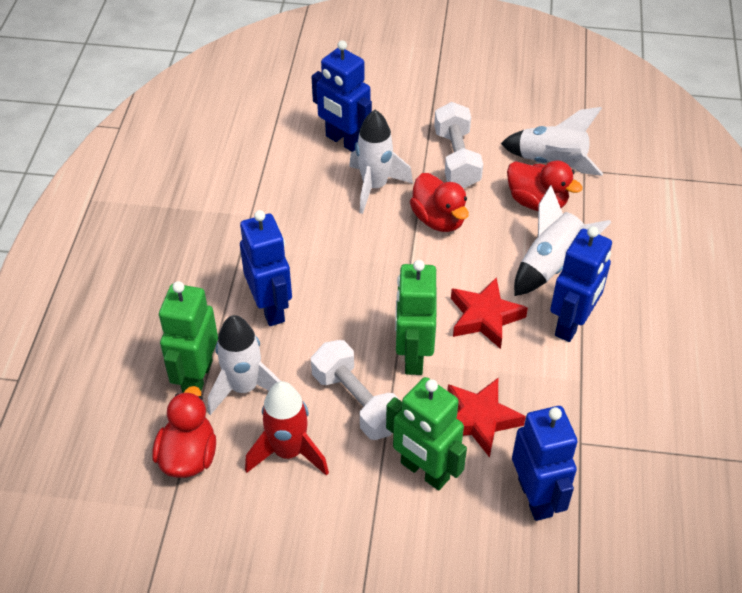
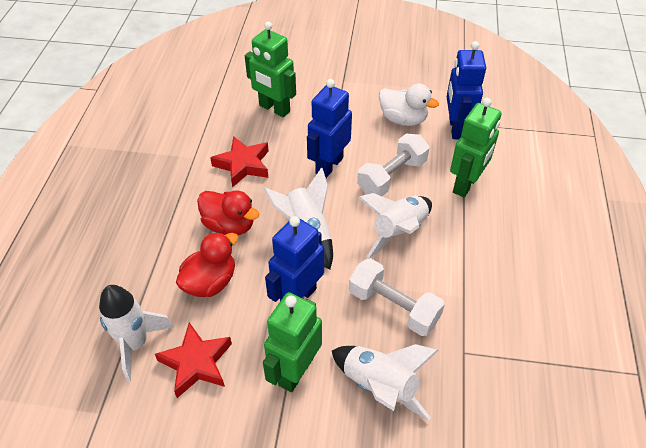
blue robot: [240,210,292,326] [311,40,372,152] [512,406,578,521] [550,226,612,342] = 4 -> [265,216,324,302] [307,79,352,178] [447,41,486,139] = 3
red duck: [153,386,216,478] [410,173,469,232] [507,160,583,211] = 3 -> [176,232,238,297] [197,191,259,235] = 2
red rocket: [245,381,329,476] = 1 -> none = 0
white duck: none = 0 -> [379,84,439,126] = 1

